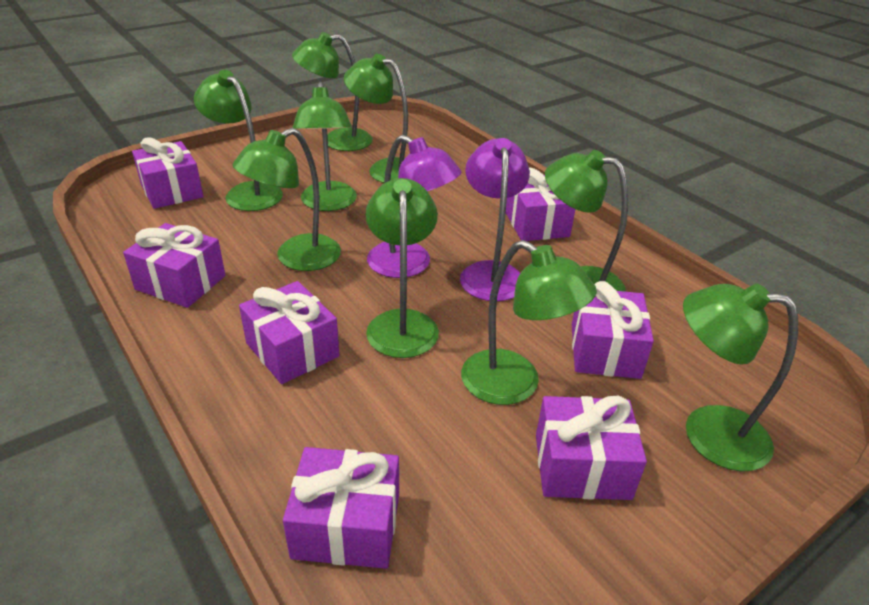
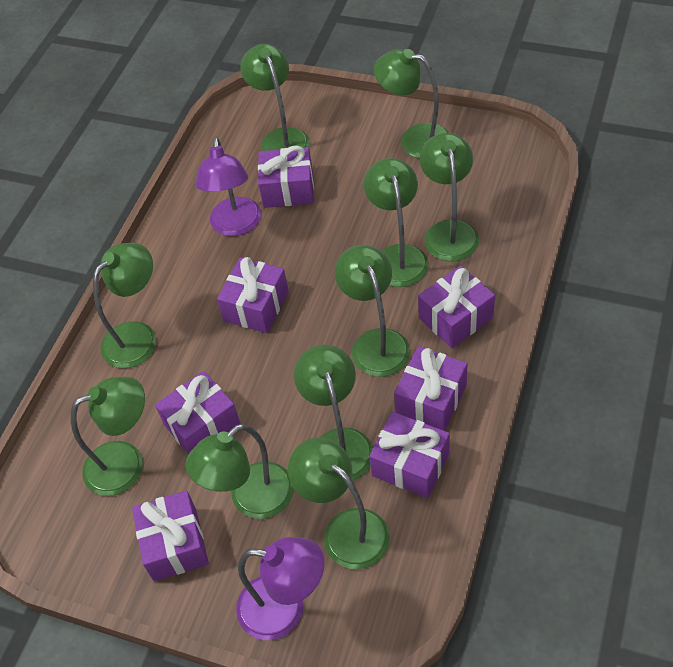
green lamp: [194,70,283,211] [232,128,341,271] [292,32,373,151] [292,82,357,211] [344,54,408,183] [366,178,439,358] [461,240,597,405] [545,150,628,292] [683,283,798,471] = 9 -> [71,376,145,496] [93,243,157,368] [185,424,294,519] [240,44,310,151] [288,438,390,569] [294,345,373,481] [335,245,410,377] [364,158,429,287] [374,49,449,159] [420,133,479,262] = 10

